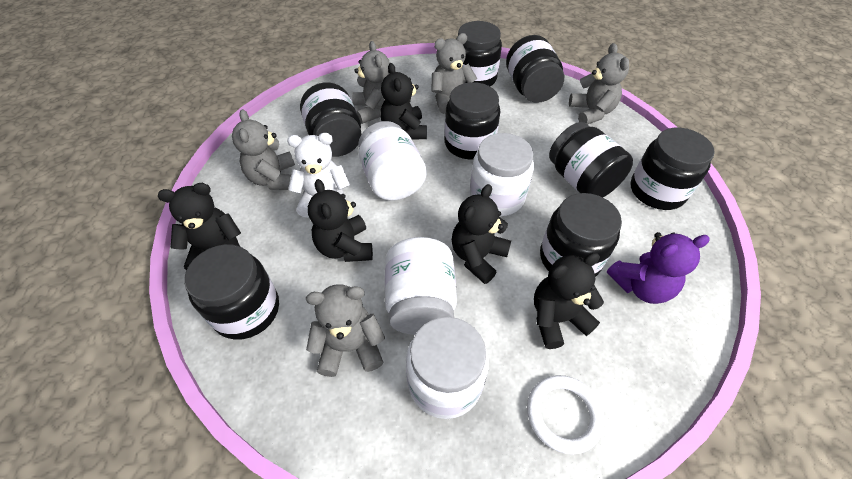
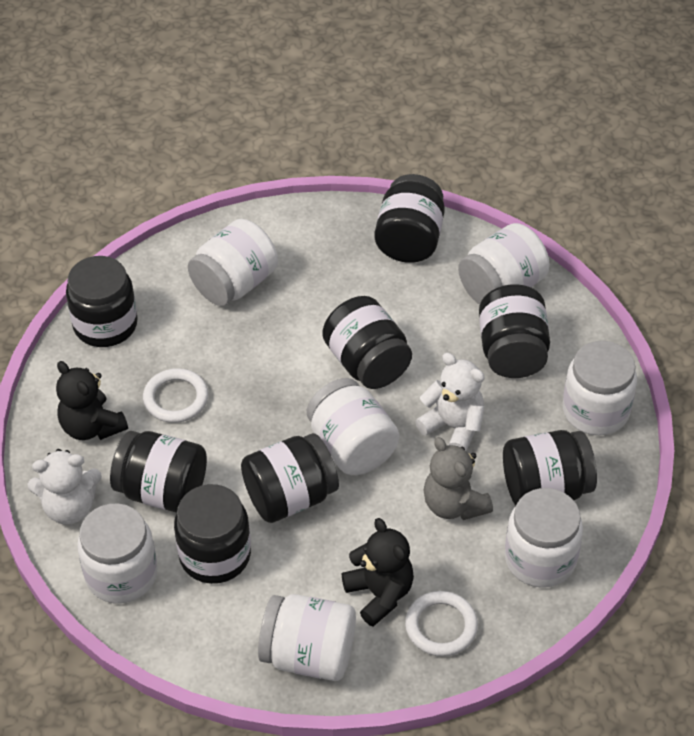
black teddy bear: [158,183,241,270] [308,179,373,262] [380,63,427,139] [452,184,511,284] [534,253,604,349] = 5 -> [56,361,128,440] [341,518,414,627] = 2
grey teddy bear: [232,109,295,190] [306,284,385,377] [352,41,390,124] [432,33,477,114] [569,43,629,125] = 5 -> [423,437,493,520] = 1
purple teddy bear: [606,232,710,304] = 1 -> none = 0
white jar: [358,121,427,201] [385,237,457,335] [406,317,489,419] [470,133,534,216] = 4 -> [77,503,158,603] [188,219,278,306] [258,594,356,681] [307,378,399,475] [458,223,549,305] [505,488,583,588] [563,341,637,435] = 7
white ring: [527,375,604,454] = 1 -> [143,368,208,423] [405,591,478,657] = 2
white teddy bear: [287,133,350,217] = 1 -> [27,449,102,525] [415,353,484,451] = 2

